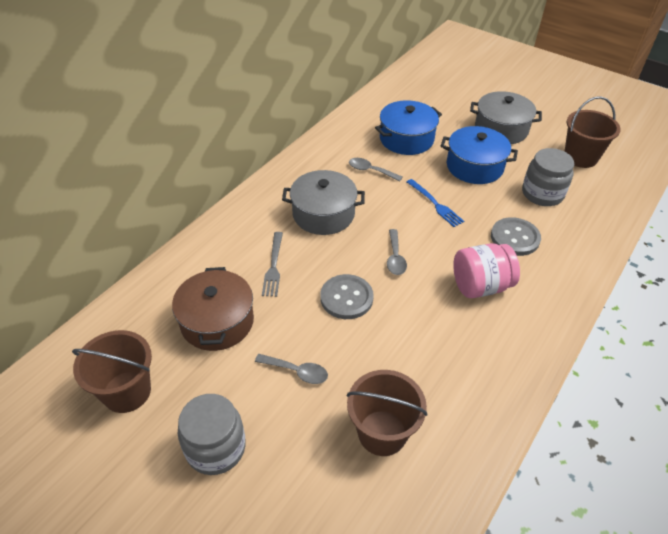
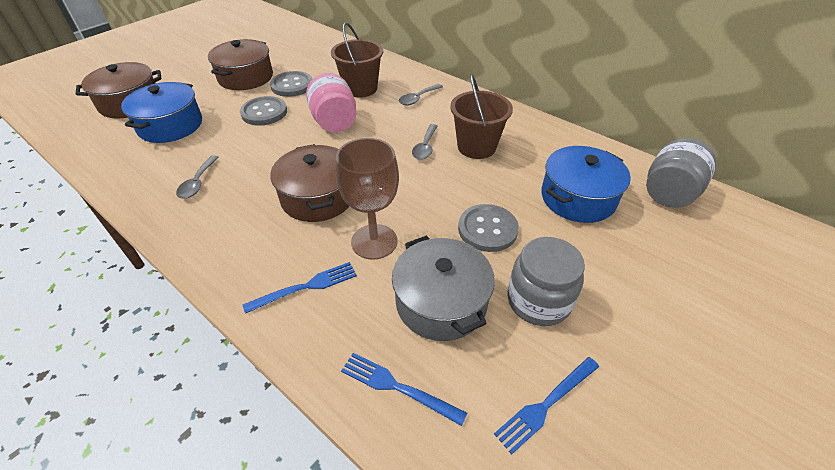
blue fork: [407,179,464,227] = 1 -> [243,262,357,314] [341,353,467,426] [494,357,599,455] = 3
brown bucket: [72,330,152,413] [347,370,427,456] [564,96,621,168] = 3 -> [331,22,383,98] [450,74,513,159] = 2
brown goblet: none = 0 -> [336,138,399,260] = 1
brown pot: [172,267,254,351] = 1 -> [76,62,162,118] [208,39,273,90] [271,144,349,222] = 3
grey button: [320,274,374,319] [491,217,541,256] = 2 -> [240,96,287,126] [270,71,312,97] [458,204,519,252] = 3
grey fork: [262,232,283,297] = 1 -> none = 0
grey pot: [282,170,365,235] [470,91,542,144] = 2 -> [392,236,495,341] = 1

